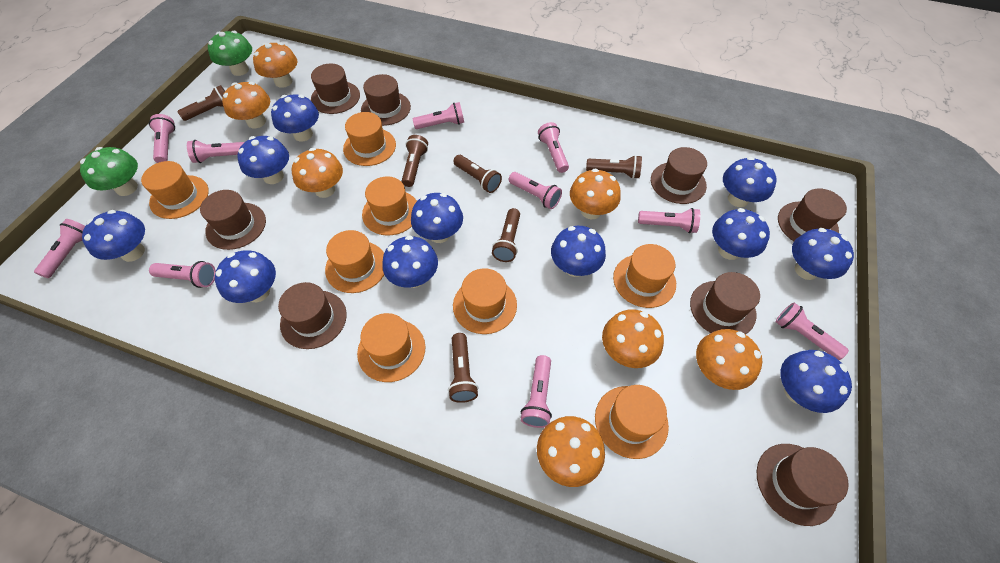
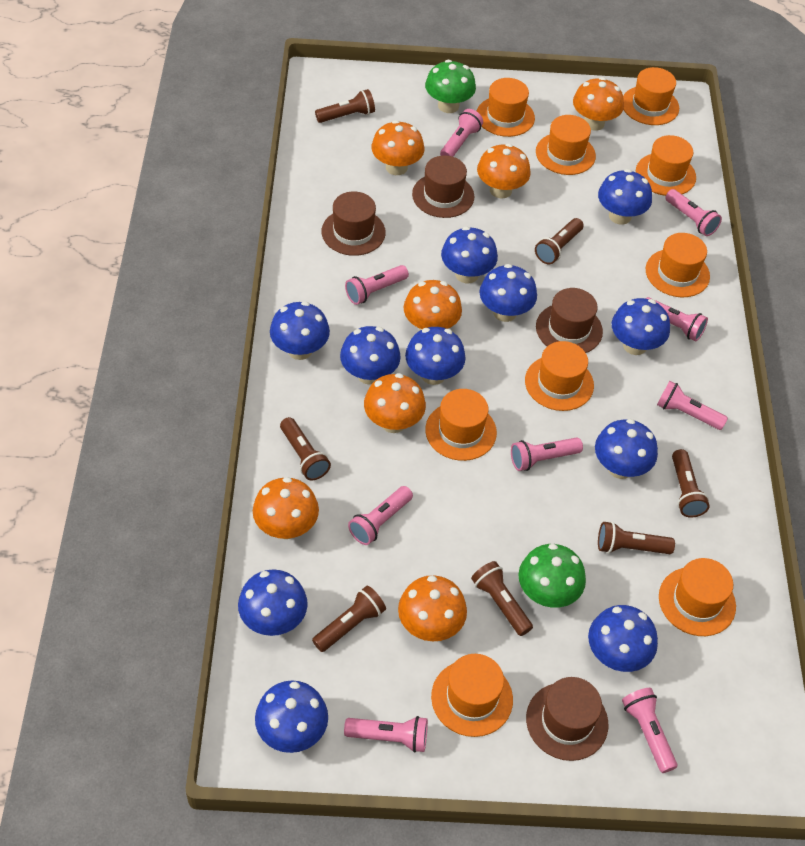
brown flashlight: [177,85,225,121] [402,135,428,187] [448,333,478,403] [453,155,502,193] [492,208,520,262] [586,155,642,179] = 6 -> [280,417,331,480] [312,586,386,652] [315,89,375,123] [471,561,533,636] [535,218,584,264] [598,521,675,554] [672,449,710,518] = 7
brown hat: [200,190,266,250] [278,282,347,349] [311,63,360,114] [361,74,411,126] [651,147,707,204] [690,272,760,334] [757,444,849,526] [778,188,847,241] = 8 -> [322,191,386,256] [412,155,474,218] [526,677,608,761] [536,288,603,353] = 4
orange hat: [141,161,209,219] [325,230,384,293] [343,112,396,166] [357,313,425,382] [362,176,417,236] [453,268,517,334] [595,385,669,459] [613,244,676,308] = 8 -> [425,389,497,461] [431,654,513,737] [477,78,535,137] [525,341,594,411] [536,115,596,175] [623,67,679,125] [636,135,696,196] [646,233,710,297] [659,558,736,636] = 9
pink flashlight: [34,219,85,278] [149,114,175,163] [149,261,216,288] [187,140,244,163] [413,102,464,129] [509,172,562,209] [521,355,552,428] [538,122,569,173] [638,208,700,233] [776,302,849,360] = 10 -> [344,716,428,753] [345,265,409,305] [348,486,413,545] [440,109,483,157] [511,437,583,471] [622,688,677,773] [645,297,708,341] [657,381,728,430] [665,189,722,236] = 9

